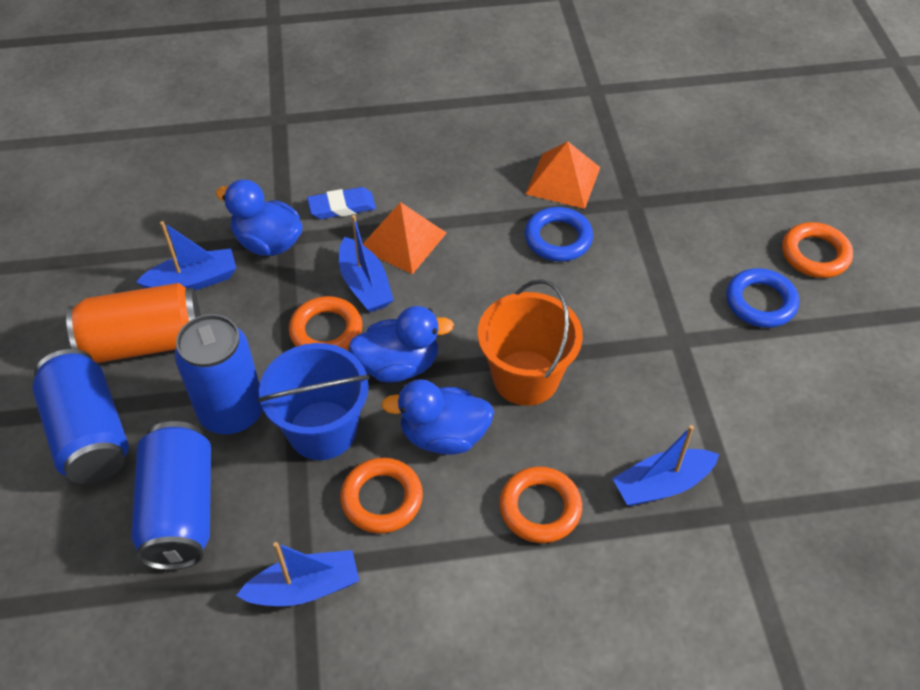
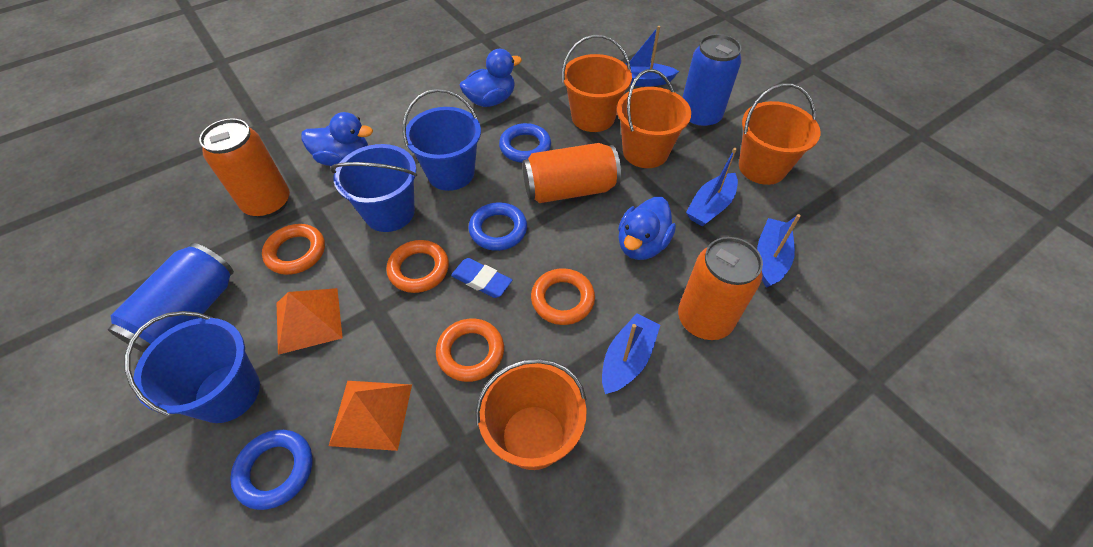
blue bucket: [257,343,370,460] = 1 -> [124,311,260,423] [330,144,417,232] [402,89,481,191] = 3
blue can: [32,349,129,484] [131,421,211,570] [174,314,263,435] = 3 -> [108,243,234,353] [683,34,741,129] = 2
blue ring: [525,207,593,261] [726,268,799,328] = 2 -> [230,430,312,510] [469,202,527,251] [499,123,551,163] = 3
orange bucket: [478,279,583,406] = 1 -> [475,358,587,470] [562,35,632,132] [617,69,691,168] [739,83,821,185] = 4
orange can: [66,283,201,363] = 1 -> [199,118,290,218] [522,143,621,203] [678,237,763,340] = 3

